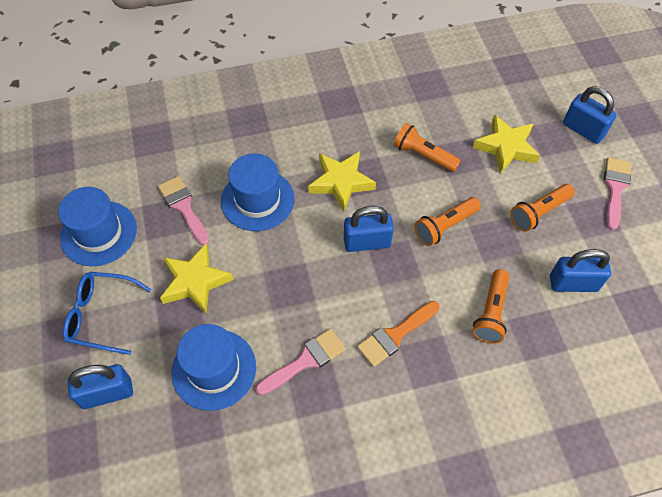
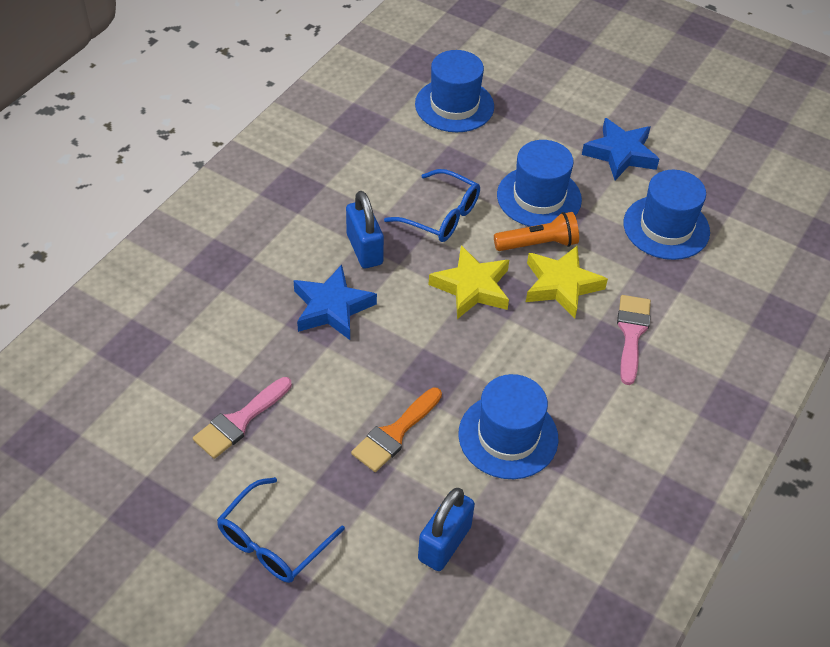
blue glasses: [63,272,151,355] = 1 -> [217,477,345,583] [384,169,480,242] = 2
blue hat: [58,187,137,266] [171,324,256,411] [221,153,295,231] = 3 -> [415,50,494,132] [458,374,558,479] [497,140,582,227] [623,170,710,260] = 4
blue padlock: [67,364,133,409] [344,206,394,252] [550,249,611,292] [563,86,617,144] = 4 -> [346,191,384,269] [418,488,475,571] = 2
blue star: none = 0 -> [293,265,377,340] [582,118,659,180] = 2
orange flashlight: [394,123,461,172] [414,197,481,246] [473,269,509,344] [510,184,575,232] = 4 -> [494,212,579,251] = 1
pink brush: [158,176,210,246] [255,328,346,395] [604,157,631,230] = 3 -> [193,377,292,459] [617,295,651,385] = 2
yellow star: [160,244,233,314] [308,151,376,211] [473,115,540,174] = 3 -> [428,245,509,319] [526,246,608,319] = 2

